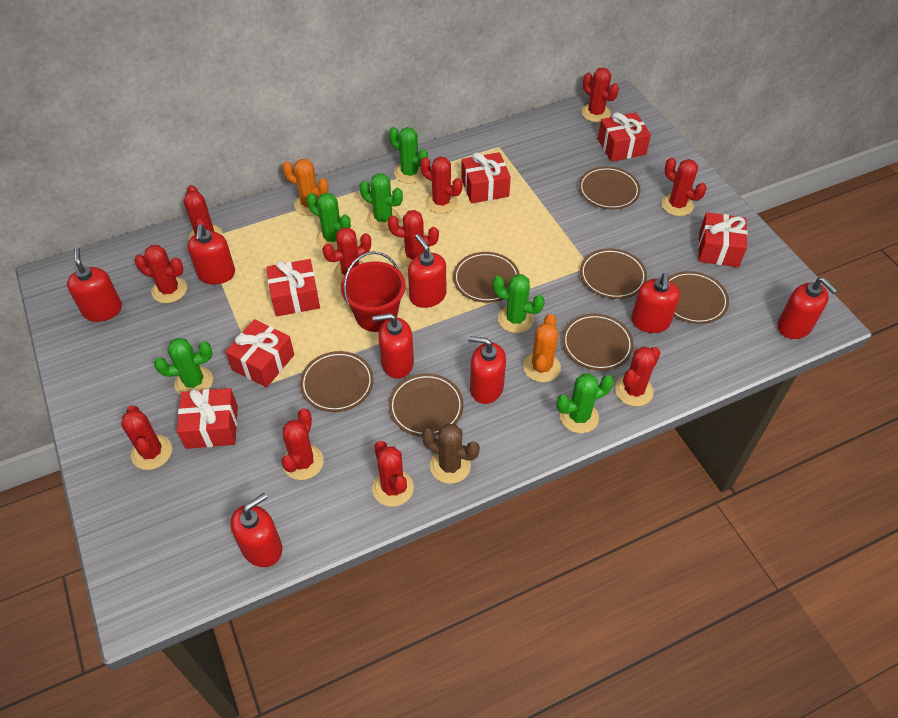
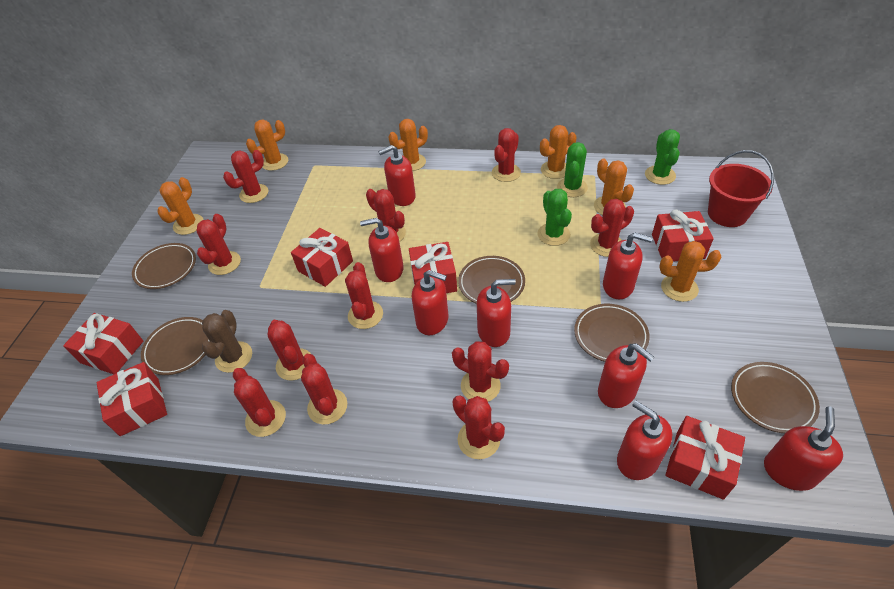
brown plate: [300,351,374,412] [389,373,464,437] [453,252,520,303] [562,314,634,371] [579,166,640,209] [580,248,647,299] [668,271,729,324] = 7 -> [132,243,196,289] [141,317,209,375] [458,256,525,304] [574,304,650,362] [731,362,820,433] = 5
green cactus: [154,338,213,395] [307,193,351,250] [359,173,403,231] [389,127,428,183] [493,274,545,333] [556,374,614,433] = 6 -> [538,189,572,246] [557,142,588,197] [645,129,680,185] = 3
orange cactus: [282,159,329,216] [523,314,561,382] = 2 -> [157,177,204,235] [246,120,288,171] [388,119,428,171] [540,125,577,179] [594,159,634,215] [659,241,721,302] = 6

